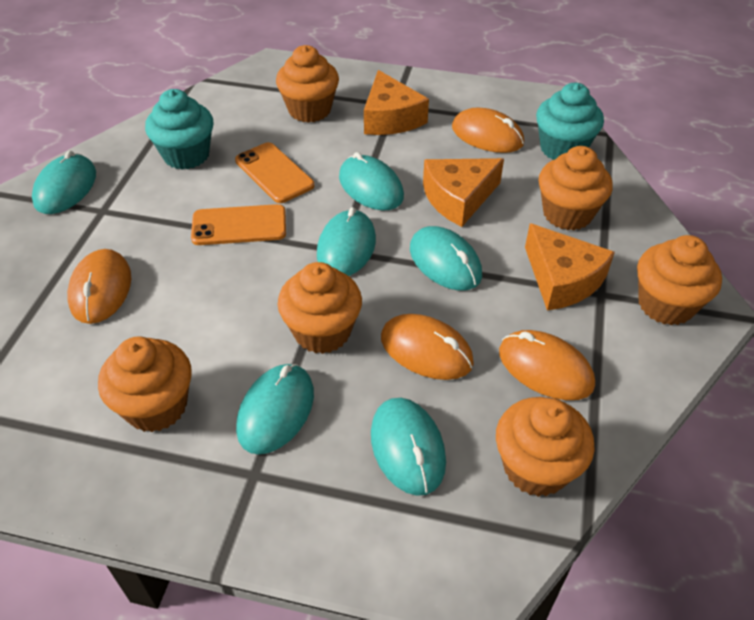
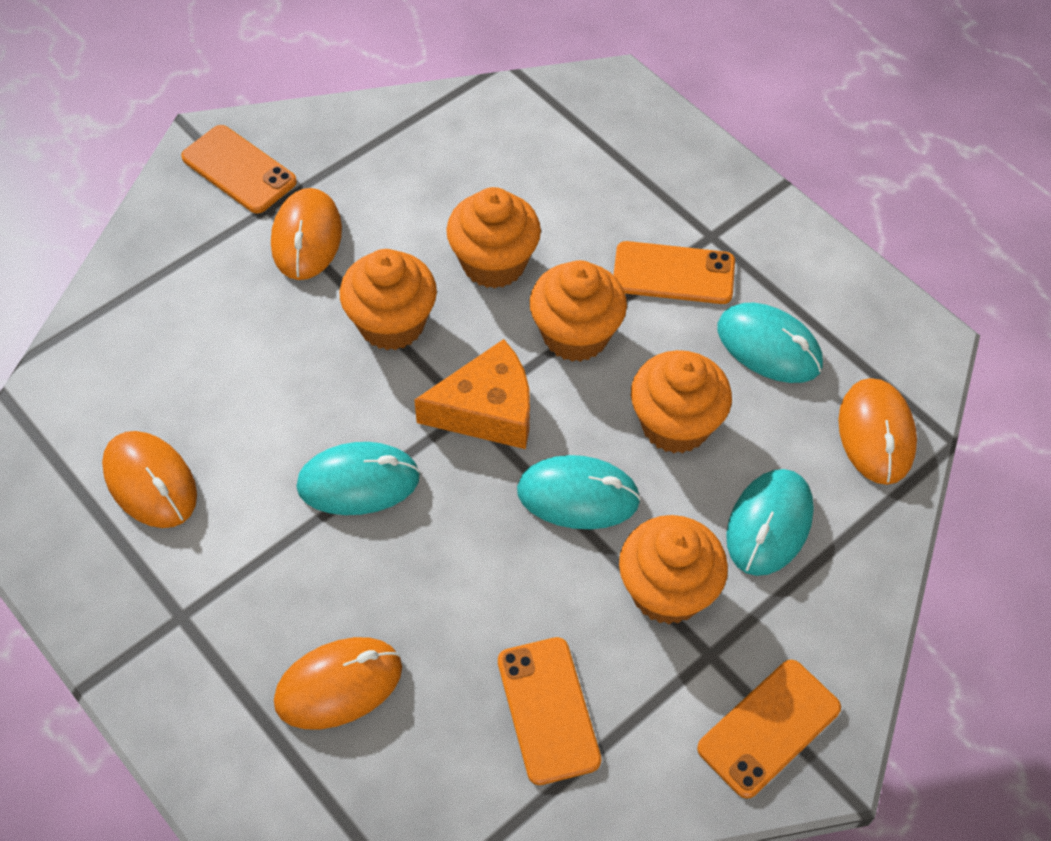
orange cheese: [364,70,429,135] [423,158,504,227] [525,223,615,311] = 3 -> [414,339,530,449] = 1
orange cupcake: [98,336,192,432] [276,45,339,123] [277,262,362,354] [496,397,595,497] [539,146,613,230] [637,235,722,325] = 6 -> [340,249,437,350] [446,187,541,288] [529,260,627,362] [619,515,728,624] [631,350,732,453] = 5
orange phone: [191,204,286,245] [235,142,314,203] = 2 -> [181,125,297,213] [498,637,601,785] [613,241,735,304] [697,660,841,799] = 4
turquoise cupcake: [145,89,213,169] [536,83,604,160] = 2 -> none = 0
turquoise mouse: [32,151,96,214] [236,364,314,455] [317,207,376,276] [339,152,404,211] [371,398,446,496] [410,226,482,291] = 6 -> [296,442,420,515] [517,455,641,529] [718,303,823,383] [726,469,814,576] = 4

